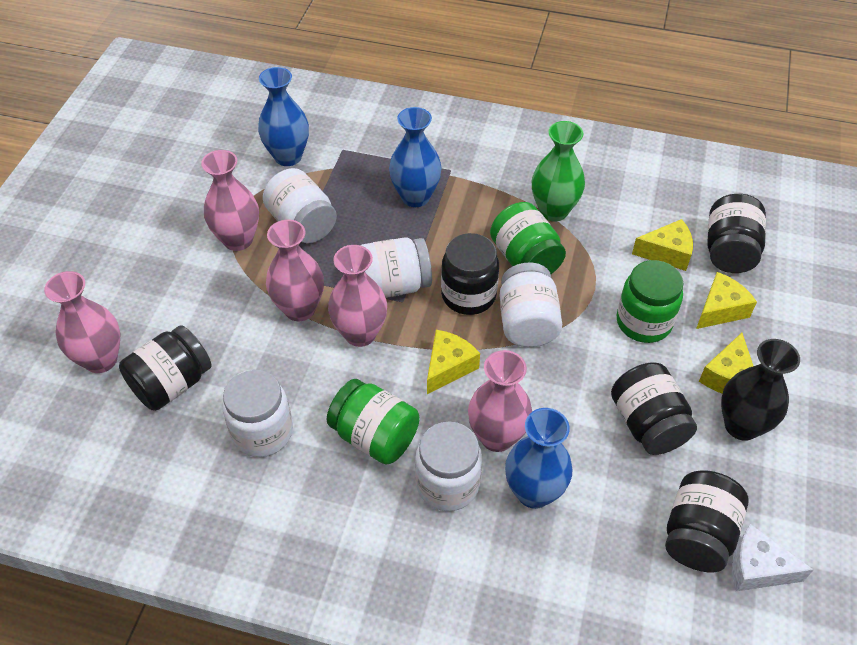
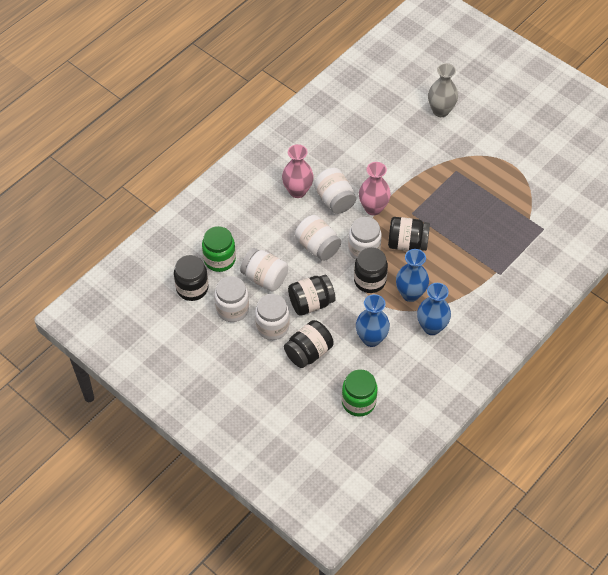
black vase: [721,339,800,441] = 1 -> none = 0
green jar: [327,379,420,465] [490,202,566,274] [617,260,684,343] = 3 -> [202,226,236,272] [342,369,378,417] = 2
green vase: [532,121,585,222] = 1 -> none = 0
grey vase: none = 0 -> [428,63,458,117] = 1
pink vase: [44,271,120,373] [201,150,259,251] [266,219,324,321] [328,245,387,347] [468,350,532,452] = 5 -> [282,144,314,198] [359,162,391,215] = 2
white cheese: [732,524,814,591] = 1 -> none = 0
white jar: [223,370,293,457] [263,168,337,244] [361,237,432,298] [415,421,482,511] [499,263,562,347] = 5 -> [215,276,249,322] [240,248,288,291] [255,294,289,340] [295,215,341,261] [314,168,356,214] [348,217,382,260] = 6
yellow cheese: [427,330,480,394] [632,219,693,271] [696,272,757,329] [699,333,753,394] = 4 -> none = 0

